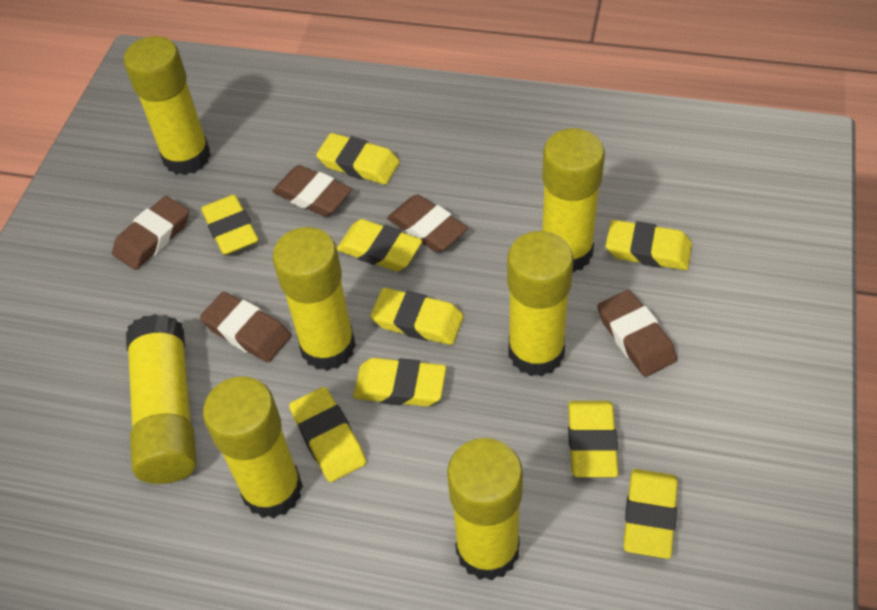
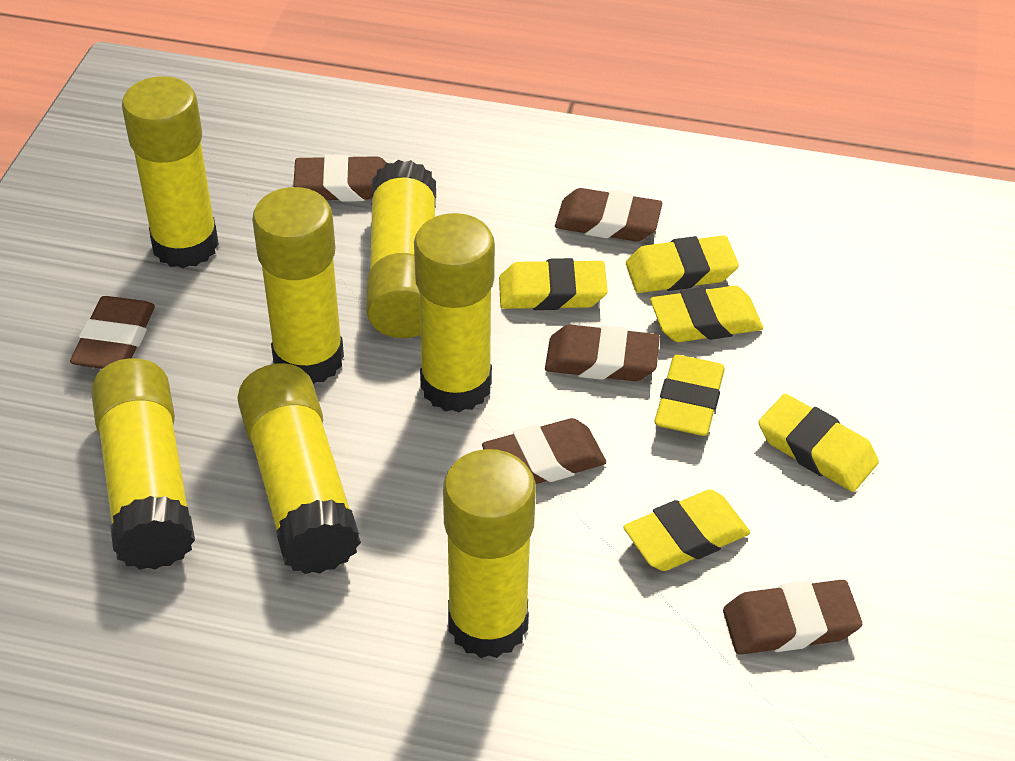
brown eraser: [112,196,189,270] [200,292,291,362] [272,165,352,217] [387,194,468,252] [597,290,677,377] = 5 -> [70,296,155,369] [293,154,387,202] [482,418,606,484] [545,325,660,381] [555,188,662,241] [723,580,862,654] = 6
yellow eraser: [201,195,259,255] [289,387,366,482] [316,133,400,185] [337,219,422,271] [353,358,446,406] [370,288,464,345] [568,401,618,477] [606,220,692,270] [623,469,678,559] = 9 -> [499,258,608,310] [623,490,750,571] [626,235,739,293] [650,286,763,342] [655,355,725,436] [758,394,879,492] = 6

